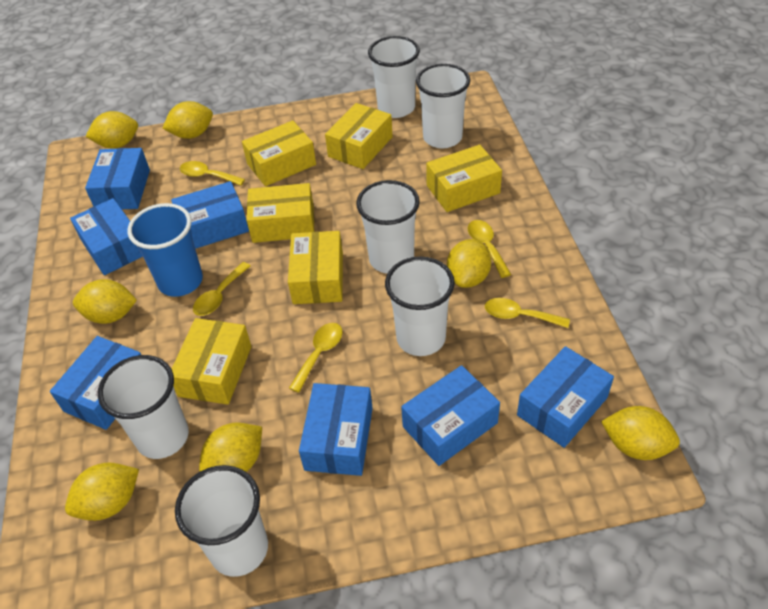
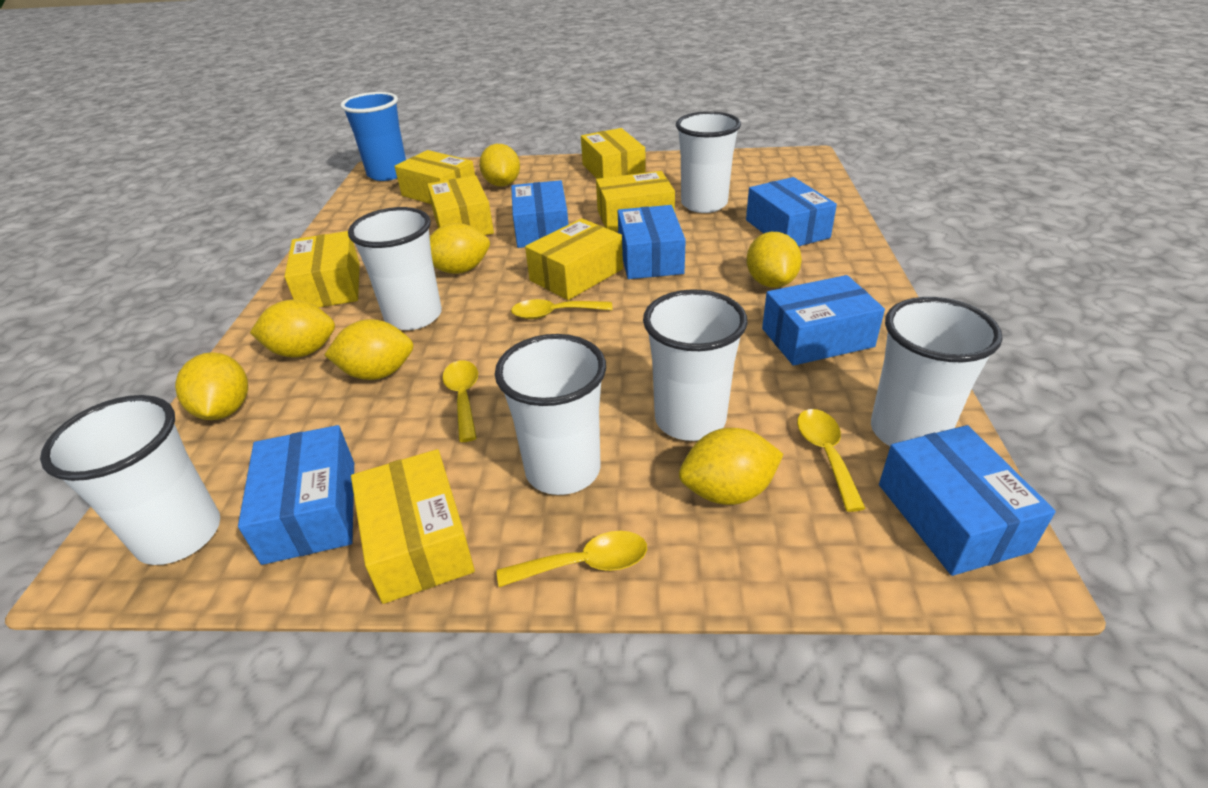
blue box: [50,336,141,430] [70,198,143,275] [85,148,150,209] [171,181,249,249] [299,383,373,476] [401,365,500,466] [517,346,614,448] = 7 -> [238,425,354,565] [511,180,569,248] [618,205,686,279] [746,177,837,246] [762,275,885,366] [879,425,1056,576] = 6
yellow box: [172,318,252,405] [242,120,316,186] [247,183,314,243] [288,231,343,304] [325,103,393,169] [426,145,502,212] = 6 -> [284,231,360,308] [351,449,475,604] [394,150,475,204] [427,175,494,235] [525,218,623,300] [581,128,646,179] [596,171,675,232] = 7
yellow spoon: [180,161,245,185] [193,262,251,316] [289,323,343,393] [468,220,511,278] [485,298,570,328] = 5 -> [442,360,478,442] [497,531,647,587] [511,299,613,319] [797,409,866,512] = 4

